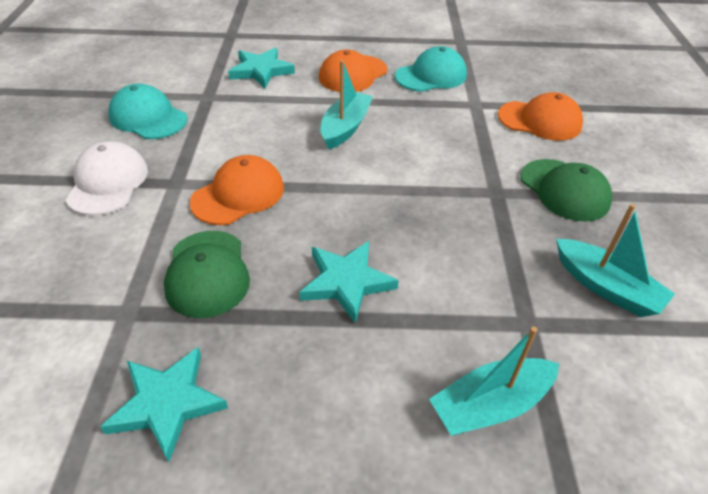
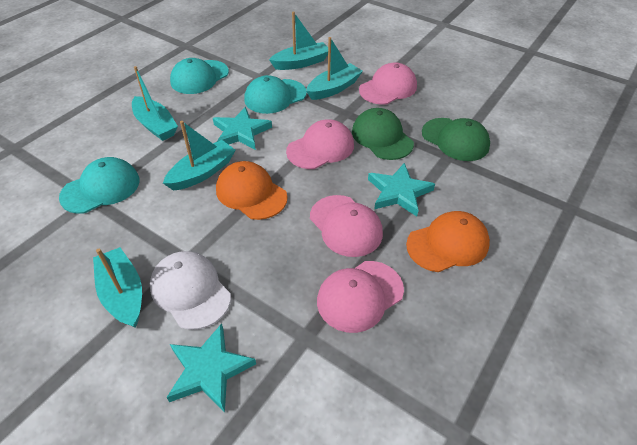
orange cap: [190,155,284,225] [319,50,388,92] [498,92,583,141] = 3 -> [216,161,288,220] [406,211,490,272] = 2
pink cap: none = 0 -> [286,119,354,169] [310,195,383,257] [317,261,404,333] [359,62,417,105] = 4
turquoise boat: [321,60,373,149] [429,327,559,436] [556,204,675,317] = 3 -> [93,247,142,328] [132,66,178,141] [163,121,235,191] [269,11,328,70] [306,37,363,100] = 5
turquoise cap: [108,84,188,139] [395,46,467,92] = 2 -> [59,157,139,214] [170,58,229,94] [244,75,307,114] = 3

